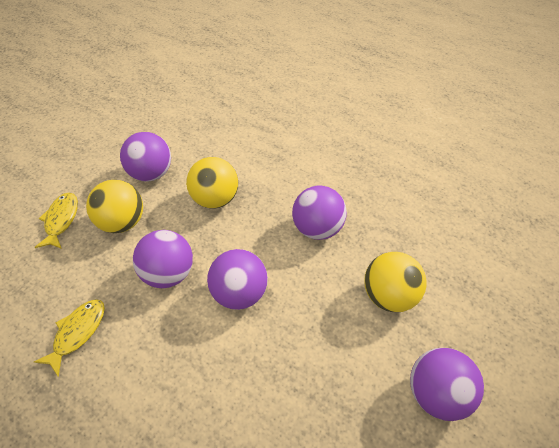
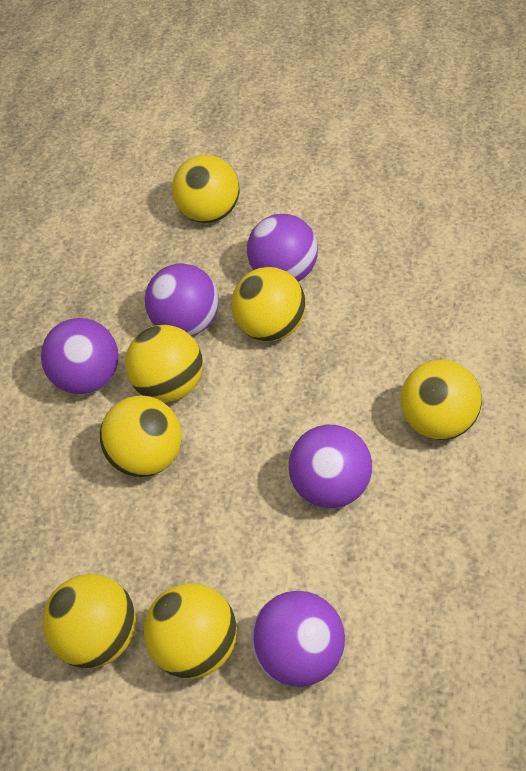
yellow ball: [86,180,143,233] [186,157,238,208] [364,252,427,312] = 3 -> [42,574,136,668] [100,396,182,477] [125,325,203,402] [144,583,237,679] [172,155,240,223] [232,267,306,342] [400,360,482,440] = 7
yellow fish: [34,299,105,377] [35,193,78,249] = 2 -> none = 0

